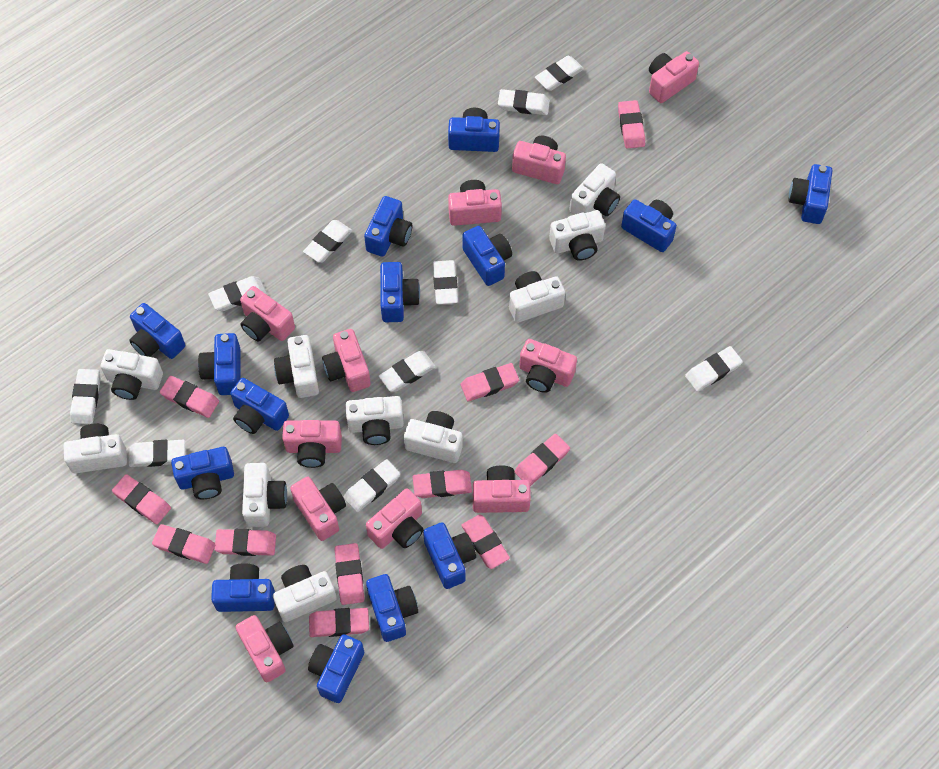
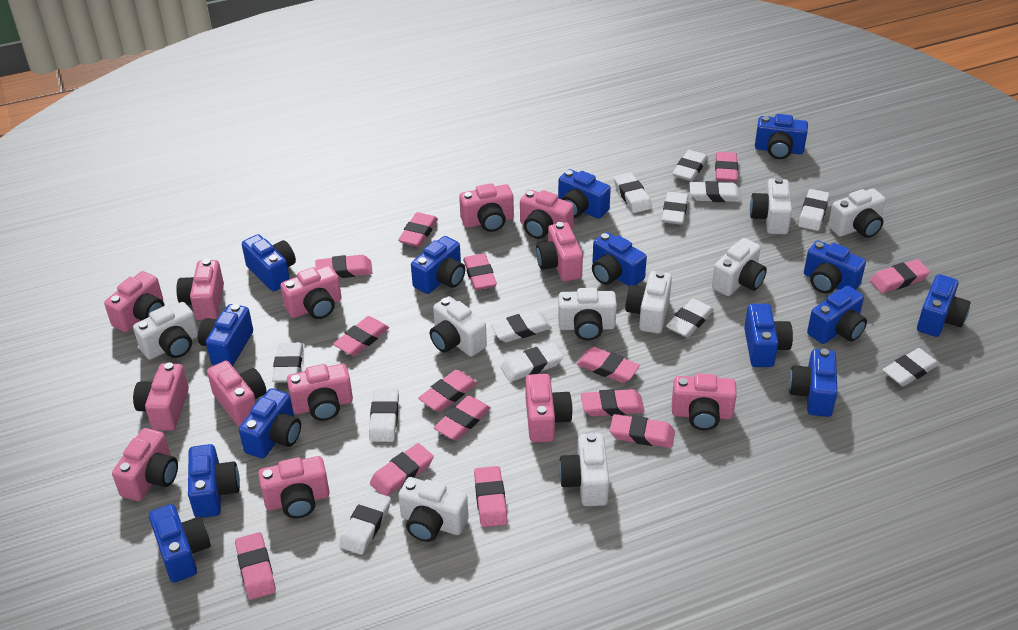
pink camera: [236,615,294,682] [240,286,295,342] [282,420,342,468] [290,477,346,541] [322,329,371,392] [366,488,424,549] [448,180,502,226] [473,465,531,513] [512,136,566,184] [519,339,577,393] [649,51,699,103] = 11 -> [104,271,165,332] [112,428,178,501] [133,362,189,431] [176,259,224,320] [207,361,267,427] [258,456,330,518] [280,265,342,319] [287,364,353,421] [459,183,514,232] [520,190,574,239] [525,374,573,442] [536,222,583,281] [672,374,737,430] = 13
pink eraser: [112,474,171,524] [152,524,215,564] [160,376,219,418] [215,529,276,556] [309,608,369,637] [334,543,365,605] [413,470,472,498] [460,363,519,401] [461,514,510,569] [515,434,570,486] [618,100,645,148] = 11 -> [235,532,276,600] [315,255,373,278] [333,316,389,356] [370,443,434,496] [398,212,438,247] [418,370,477,412] [434,396,491,440] [463,253,497,290] [474,466,508,527] [577,347,640,383] [581,389,645,416] [610,414,675,448] [715,152,738,182] [870,259,930,293] = 14
white camera: [64,424,127,474] [101,349,163,400] [242,463,287,527] [273,565,337,622] [274,335,319,398] [346,396,404,445] [404,411,463,463] [509,271,565,323] [549,210,605,261] [569,163,620,216] = 10 -> [133,302,198,360] [398,477,469,542] [430,296,487,357] [558,288,617,340] [559,433,609,506] [625,271,672,334] [712,238,767,296] [750,177,792,234] [828,188,885,238] = 9
white eraser: [70,369,101,424] [129,440,185,467] [208,276,267,311] [303,220,352,262] [344,459,400,512] [379,351,436,392] [433,260,458,304] [498,89,550,115] [535,56,584,91] [685,346,743,392] = 10 -> [272,343,303,382] [339,491,391,555] [369,388,399,442] [490,310,552,342] [500,343,563,382] [614,172,652,213] [662,192,688,225] [666,299,714,338] [672,150,708,181] [689,181,742,202] [798,189,830,231] [883,348,939,386] = 12

